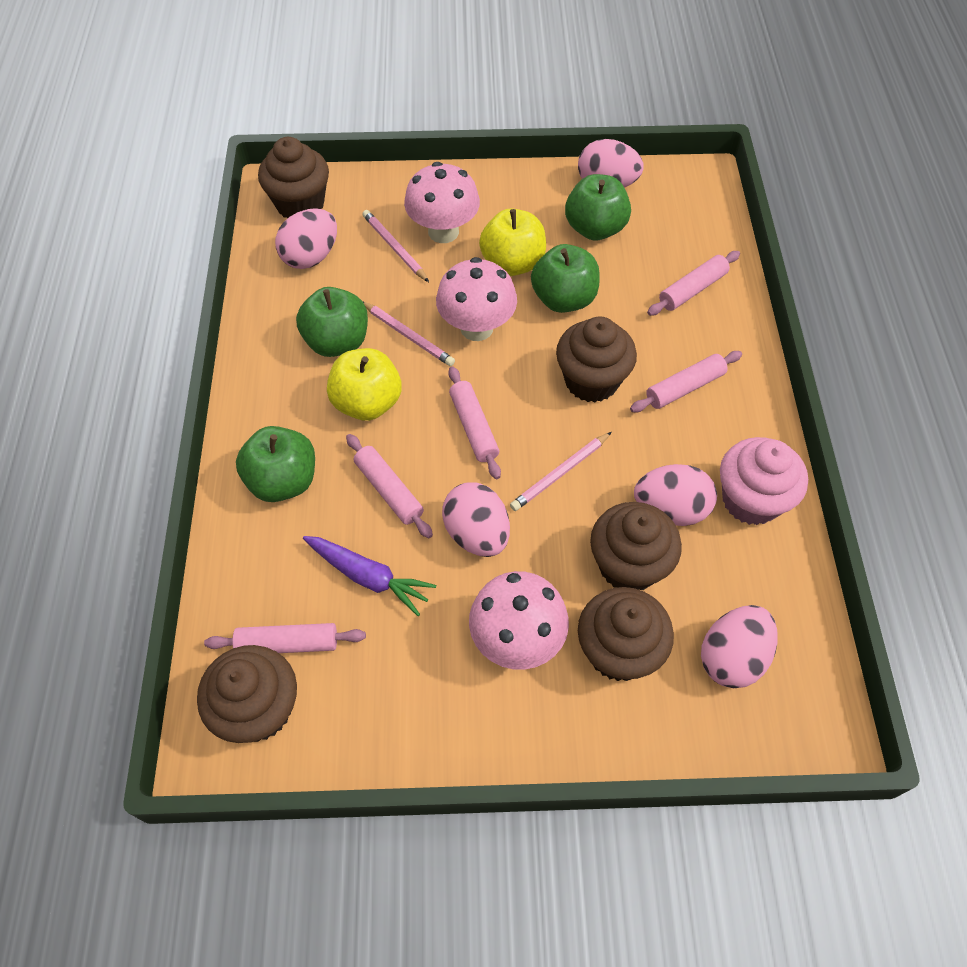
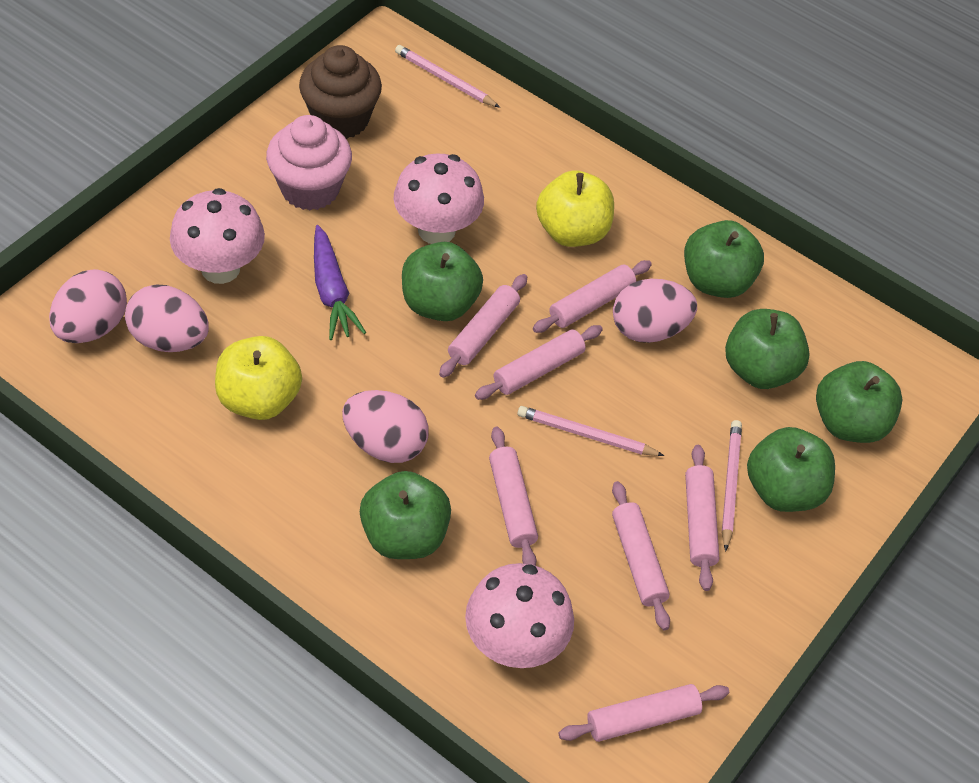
brown cupcake: [197,645,297,743] [258,137,329,219] [556,317,637,403] [578,587,674,681] [590,502,682,590] = 5 -> [299,45,382,139] = 1
green apple: [236,426,315,502] [296,287,368,357] [531,244,600,313] [565,174,631,240] = 4 -> [360,471,451,559] [402,242,483,321] [684,220,764,298] [725,309,810,389] [747,427,835,512] [816,361,903,443] = 6
pink egg: [275,208,337,269] [442,482,510,557] [578,139,644,188] [634,464,717,526] [701,605,778,688] = 5 -> [49,269,127,343] [125,285,209,352] [342,390,429,463] [613,279,697,343] = 4
pink rolling pin: [204,623,366,653] [346,434,433,538] [448,366,501,479] [630,351,742,412] [647,251,740,316] = 5 -> [439,274,527,378] [475,325,603,400] [489,427,538,566] [533,260,652,333] [559,684,729,742] [612,481,670,630] [685,445,719,591] = 7

